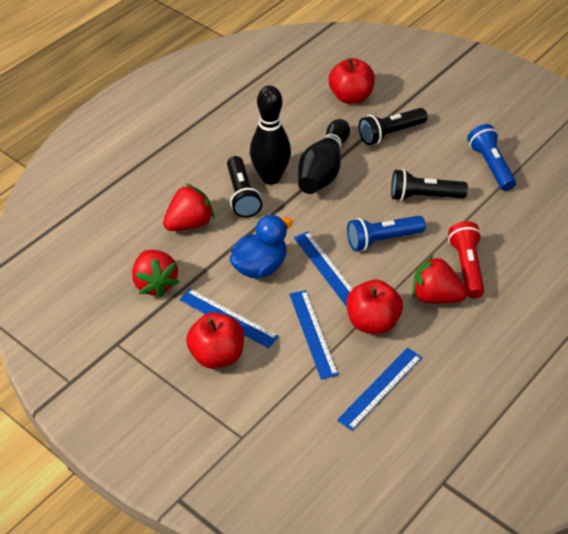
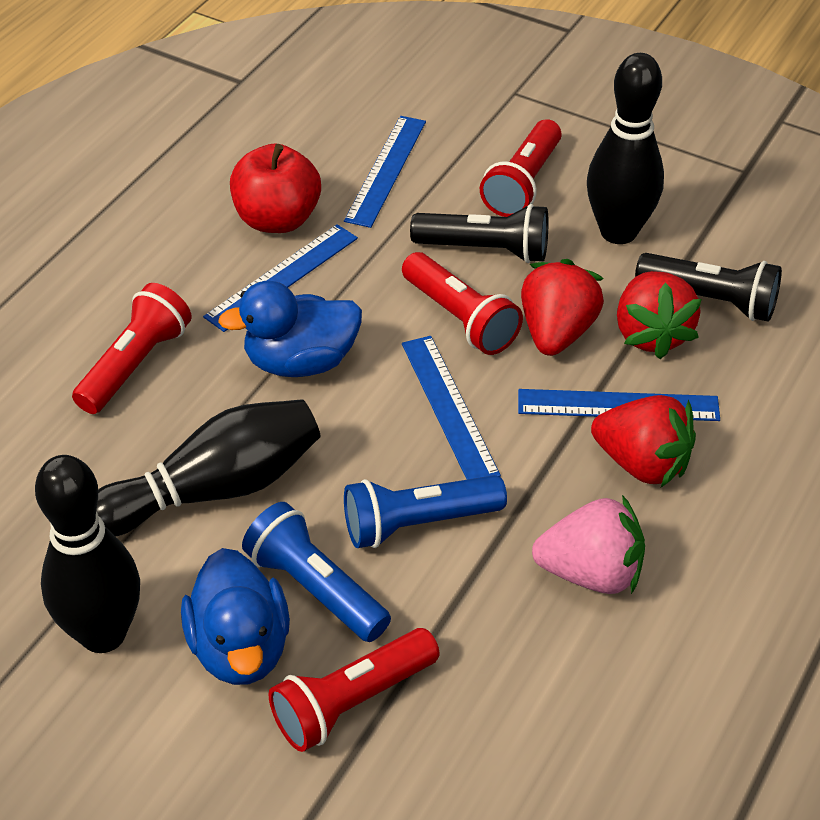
black bowling pin: [250,85,291,185] [298,119,350,194] = 2 -> [35,455,140,653] [96,399,320,537] [587,53,664,244] = 3
black flashlight: [227,156,262,218] [359,108,428,145] [391,169,468,201] = 3 -> [410,204,548,263] [635,253,782,322] = 2
blue duck: [230,215,293,278] = 1 -> [181,548,290,685] [218,281,362,377] = 2
pink strawberry: none = 0 -> [532,495,645,594] = 1
red apple: [186,312,244,369] [329,58,375,104] [346,280,403,334] = 3 -> [230,143,321,233] = 1
red flashlight: [448,221,484,298] = 1 -> [72,283,192,414] [269,628,439,752] [402,252,523,355] [480,119,562,217] = 4

